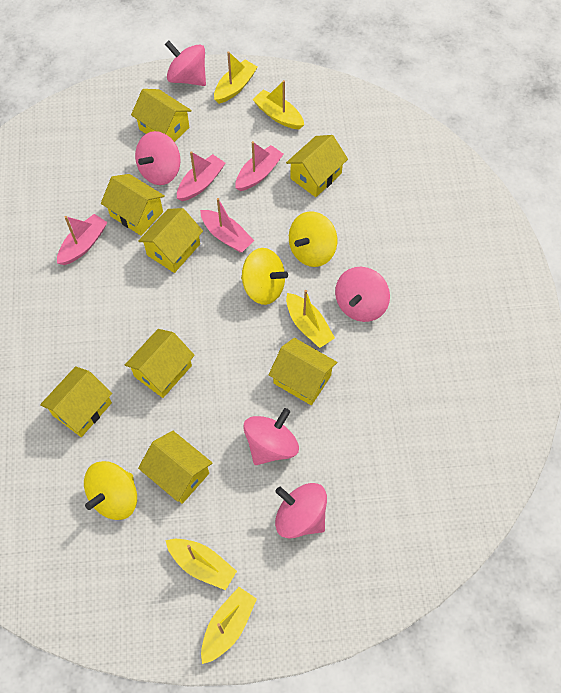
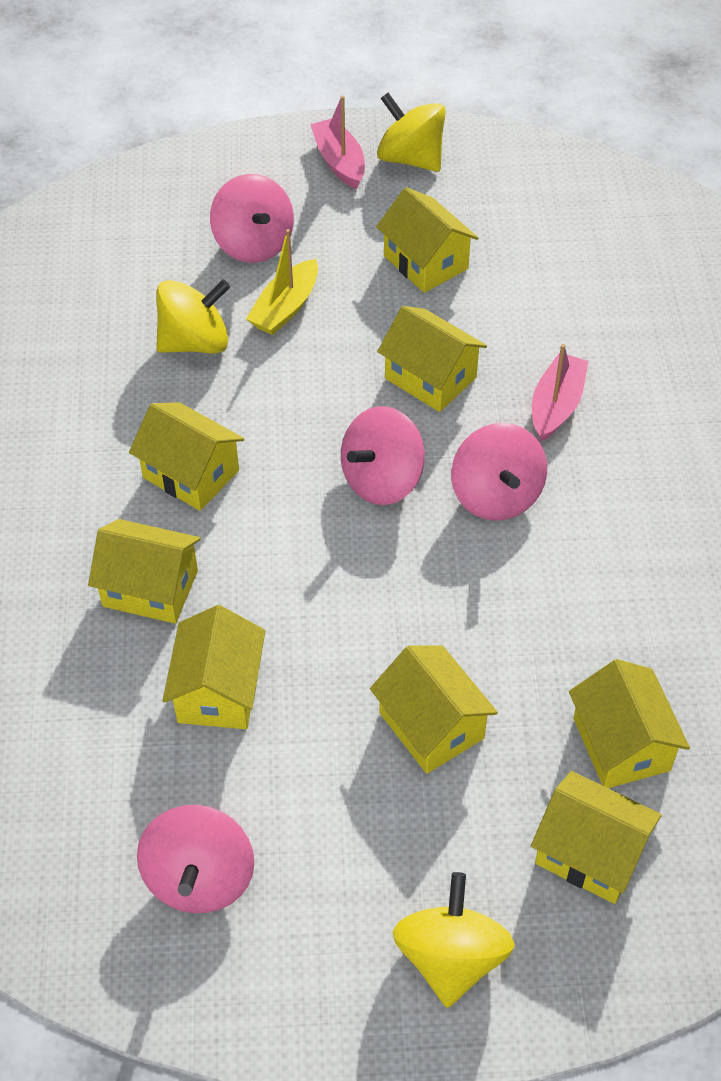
pink boat: [57,214,108,265] [177,151,225,201] [200,198,254,253] [236,141,284,191] = 4 -> [310,96,365,189] [532,344,588,441] = 2
pink spinning top: [135,131,180,185] [165,41,206,86] [243,408,299,465] [275,483,327,539] [335,267,390,322] = 5 -> [137,805,254,913] [210,174,294,263] [341,406,425,505] [451,423,547,521] = 4
yellow boat: [165,539,237,590] [201,587,257,664] [214,51,258,104] [252,80,304,129] [286,290,335,348] = 5 -> [246,229,318,335] = 1

